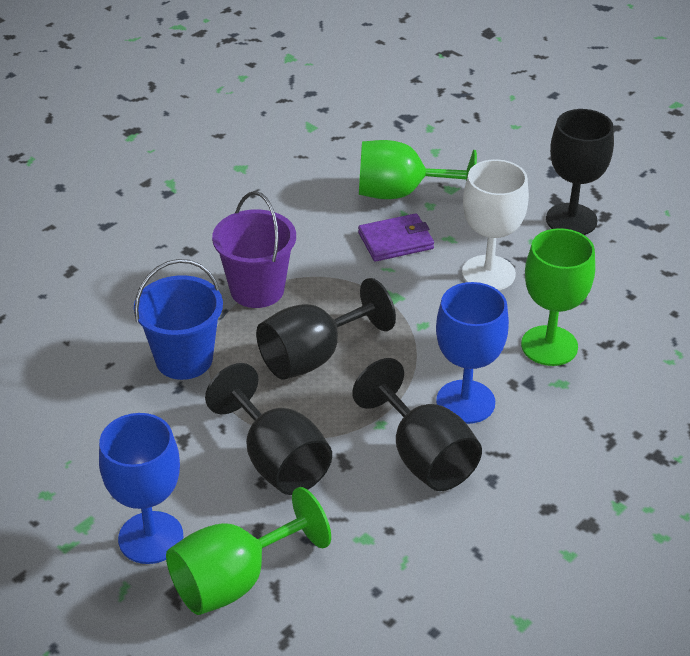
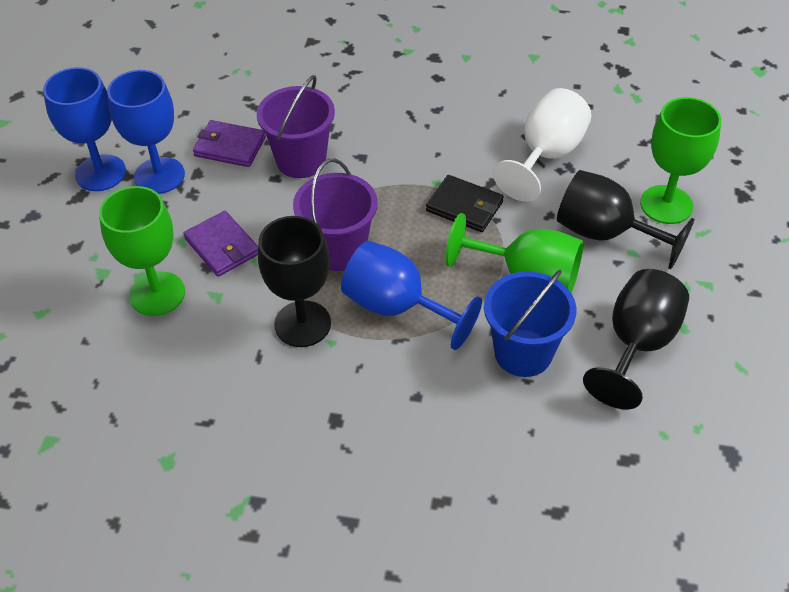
black goblet: [205,363,332,495] [256,278,396,379] [352,358,482,491] [546,109,614,235] = 4 -> [258,216,331,347] [557,170,694,269] [583,269,689,409] = 3
black wallet: none = 0 -> [426,175,504,232] = 1
blue goblet: [99,413,183,564] [436,282,509,424] = 2 -> [43,67,126,191] [107,70,185,194] [341,241,482,350] = 3
purple bucket: [212,191,296,308] = 1 -> [257,75,335,178] [293,159,378,271] = 2
purple wallet: [358,213,434,262] = 1 -> [183,211,258,277] [193,120,266,167] = 2

